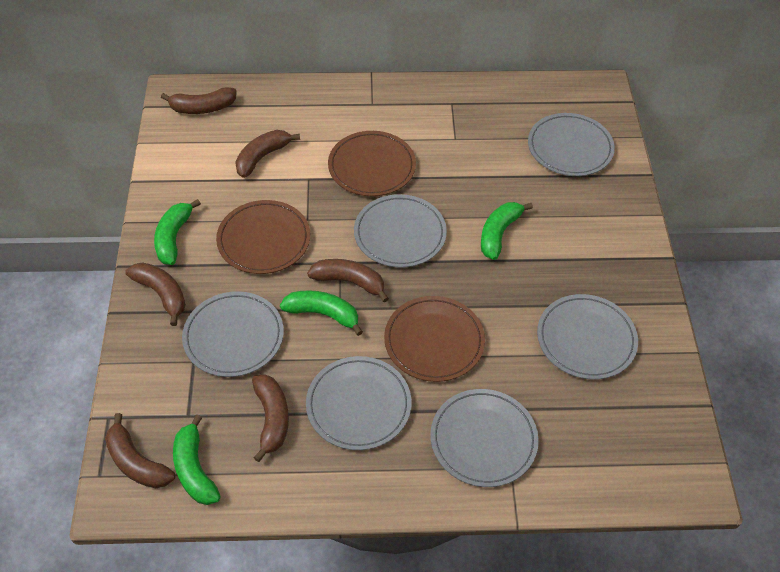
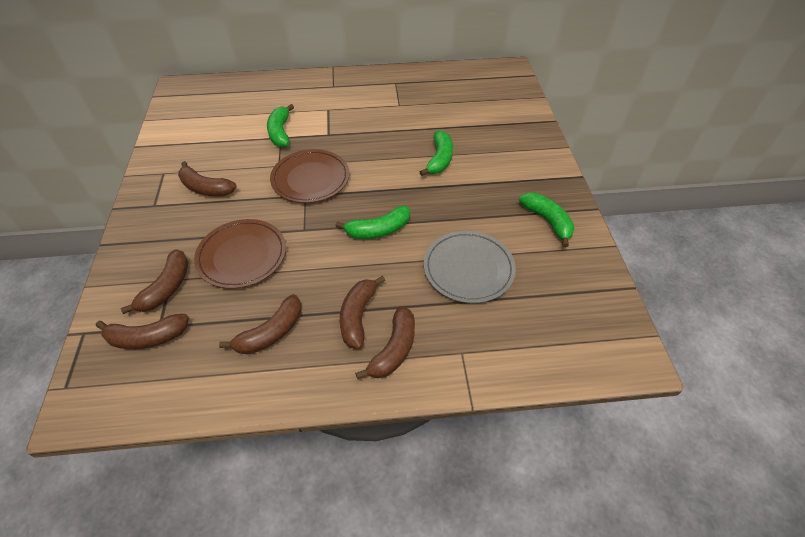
brown plate: [216,200,310,274] [328,131,416,196] [384,296,485,382] = 3 -> [194,219,286,289] [270,149,349,203] = 2
grey plate: [182,291,284,377] [306,356,412,450] [354,194,447,268] [430,389,539,487] [528,113,615,176] [537,294,638,380] = 6 -> [424,231,516,303] = 1

